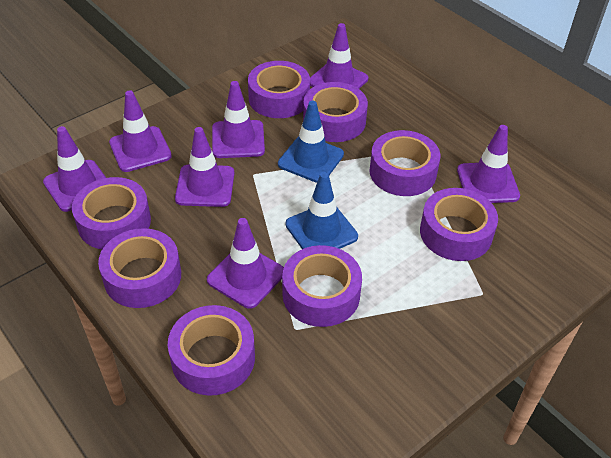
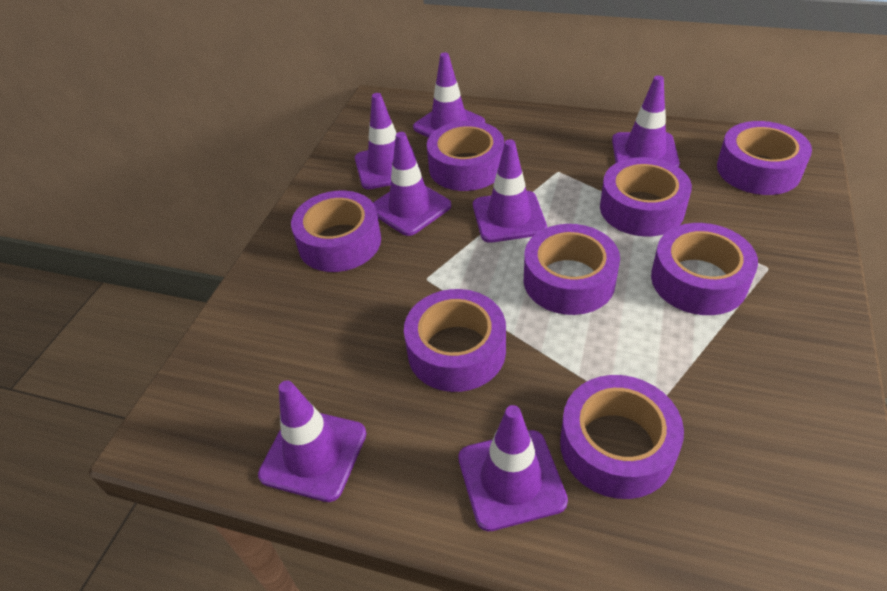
blue traffic cone: [278,101,344,183] [285,172,358,249] = 2 -> none = 0

